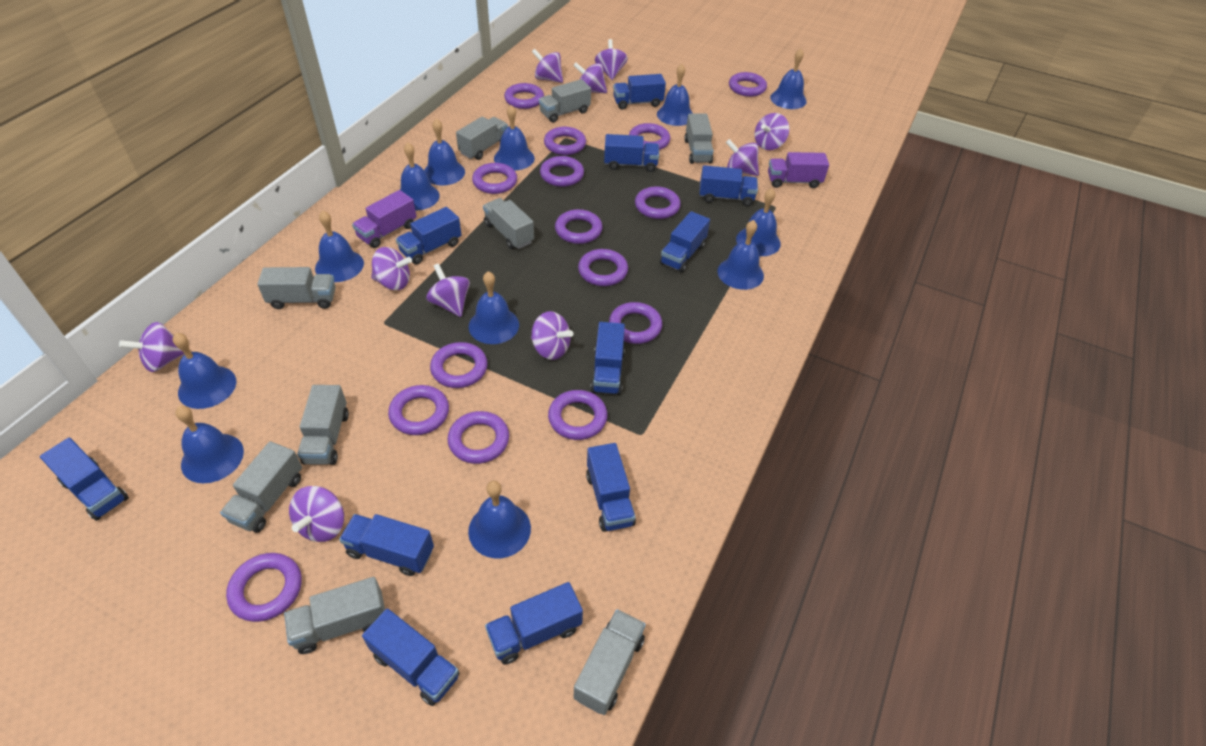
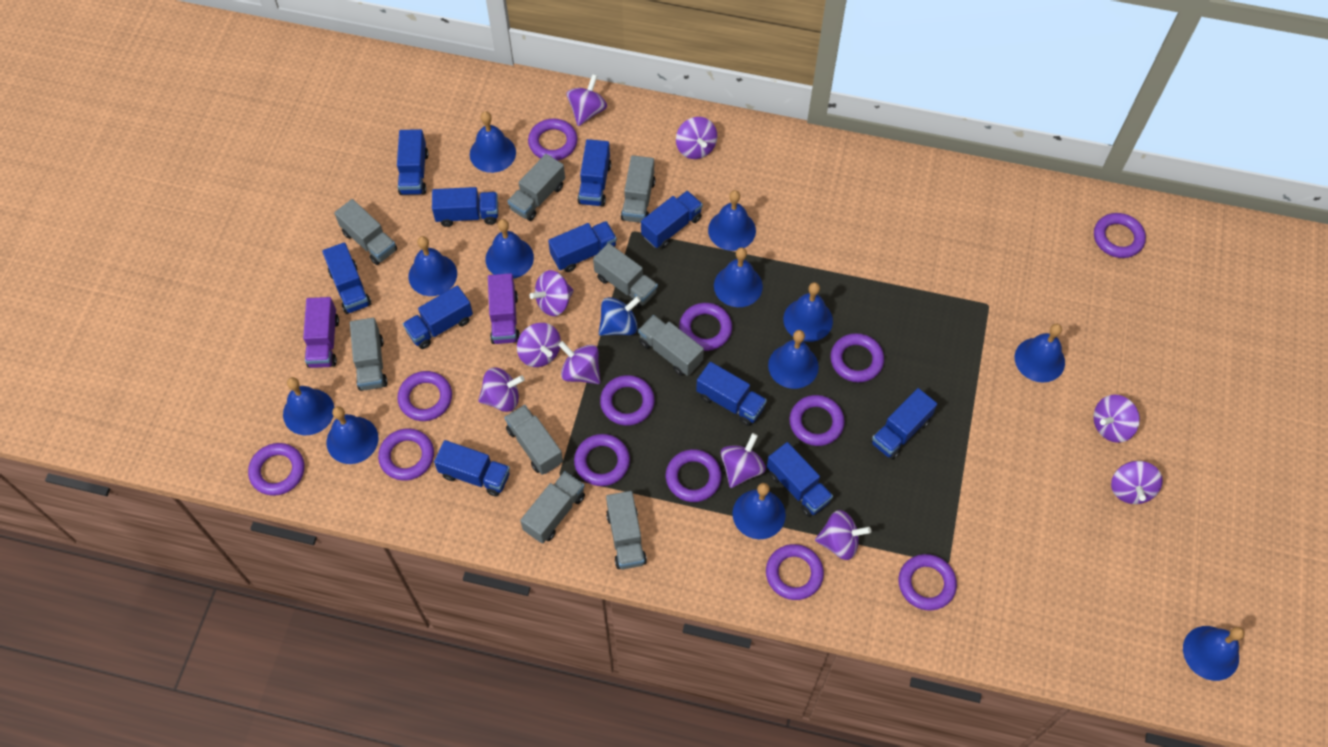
blue spinning top: none = 0 -> [599,296,641,336] = 1
purple ring: [226,553,302,622] [388,385,449,435] [430,342,488,388] [447,411,509,464] [472,163,517,194] [504,83,544,109] [540,156,584,187] [544,127,586,155] [548,390,608,440] [555,209,603,244] [578,249,628,286] [609,302,662,344] [629,123,670,150] [635,186,681,219] [729,72,767,97] = 15 -> [248,443,305,496] [378,428,434,481] [397,371,452,421] [528,118,578,161] [574,434,630,486] [600,375,655,426] [666,449,722,502] [679,303,732,351] [766,544,824,600] [789,395,845,446] [830,333,884,383] [898,554,957,610] [1094,213,1146,258] = 13

